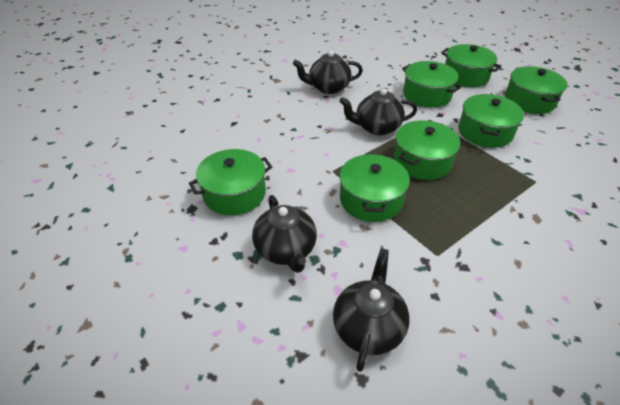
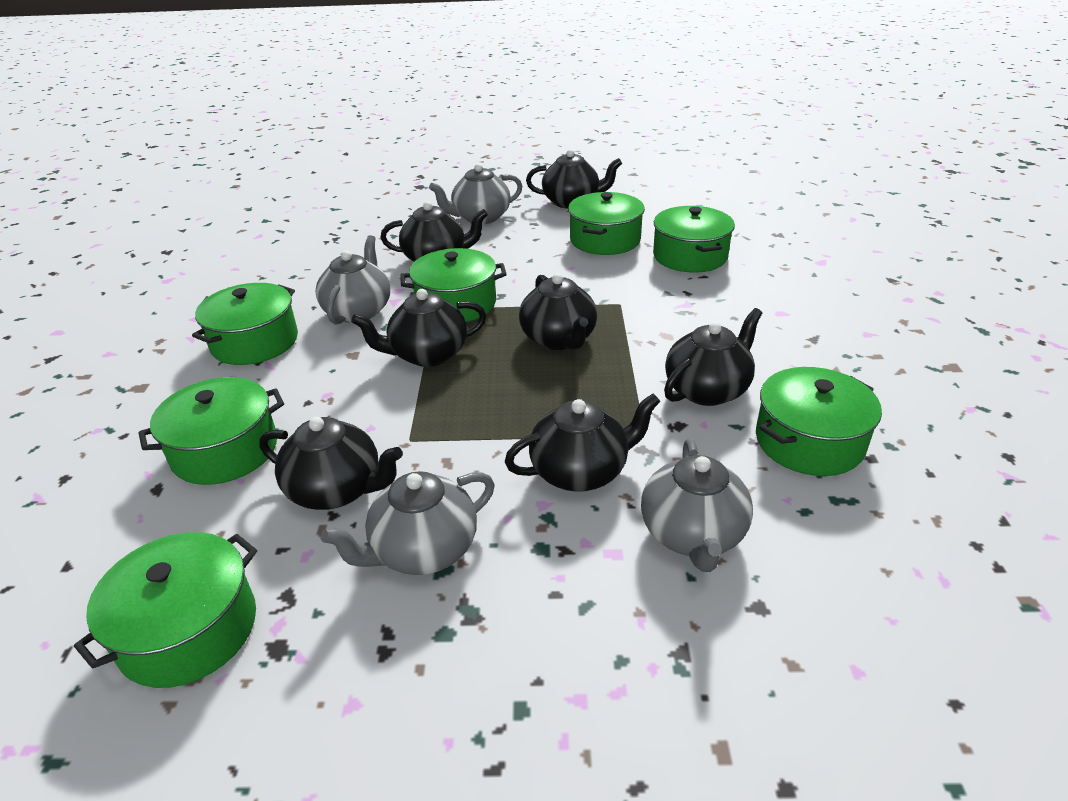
black teapot: [252,195,317,273] [293,51,363,94] [333,248,409,372] [339,88,417,136] = 4 -> [259,417,403,510] [351,289,487,367] [380,201,488,262] [505,393,660,492] [519,273,597,350] [526,149,622,209] [664,308,762,406] = 7
grey teapot: none = 0 -> [315,235,390,325] [321,471,495,575] [429,163,522,224] [641,438,753,572] = 4

